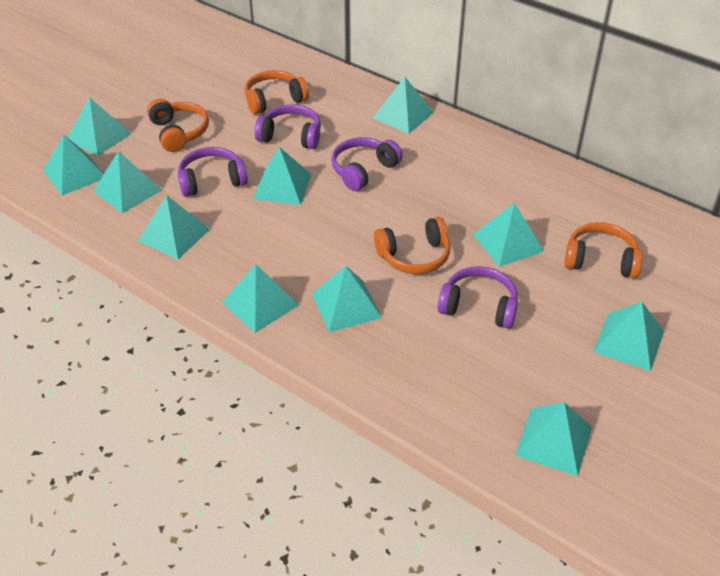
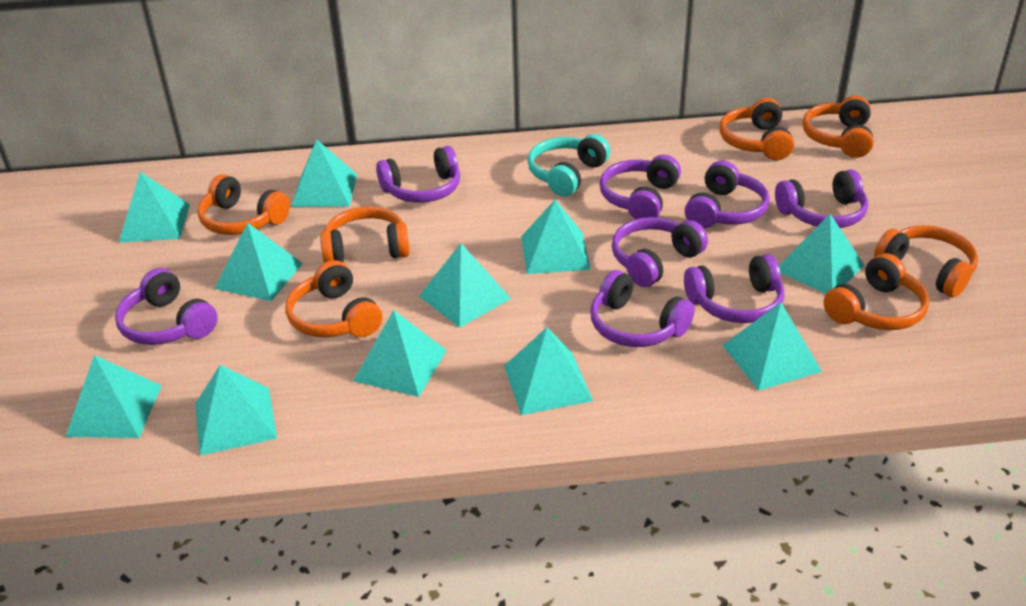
orange headphones: [147,99,209,152] [245,70,309,115] [374,217,450,274] [564,222,643,278] = 4 -> [198,174,290,235] [285,260,382,338] [320,206,410,263] [719,98,794,160] [802,96,874,158] [823,253,929,330] [874,225,978,298] = 7
purple headphones: [178,147,248,197] [254,104,321,149] [331,137,403,191] [438,266,518,329] = 4 -> [115,268,218,345] [376,146,460,203] [590,270,695,347] [600,155,681,219] [612,217,708,287] [684,254,784,323] [685,160,770,228] [775,169,868,228] = 8
turquoise headphones: none = 0 -> [528,134,610,197] = 1

